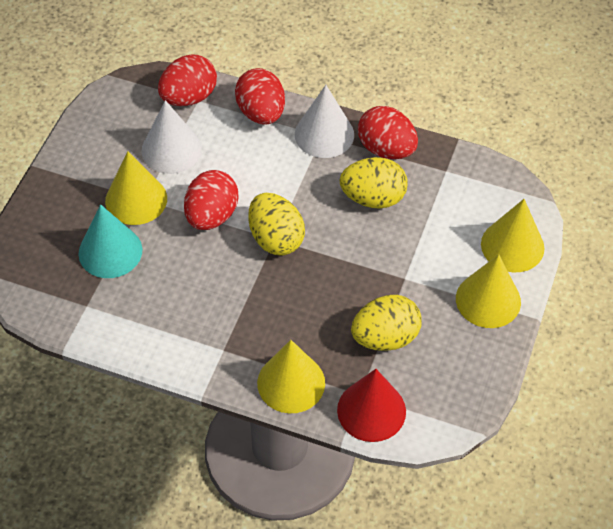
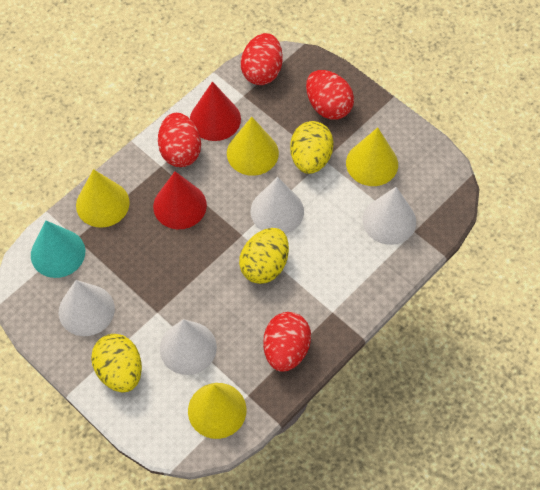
red cone: [337,369,406,442] = 1 -> [153,171,207,229] [190,82,241,141] = 2
white cone: [141,100,202,174] [295,85,354,158] = 2 -> [59,280,115,336] [160,319,217,375] [251,177,304,234] [362,187,416,245] = 4

